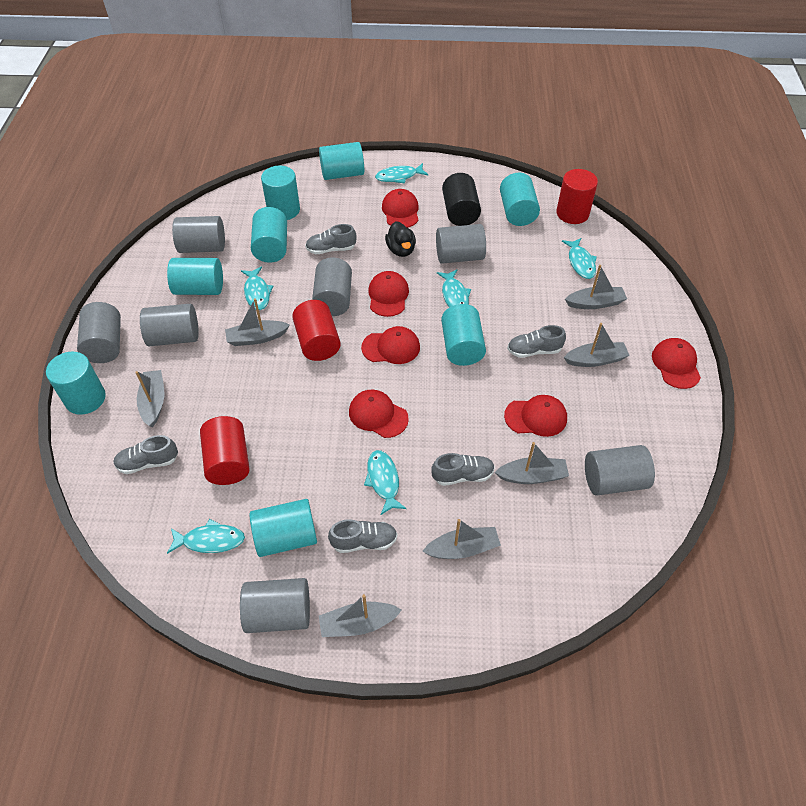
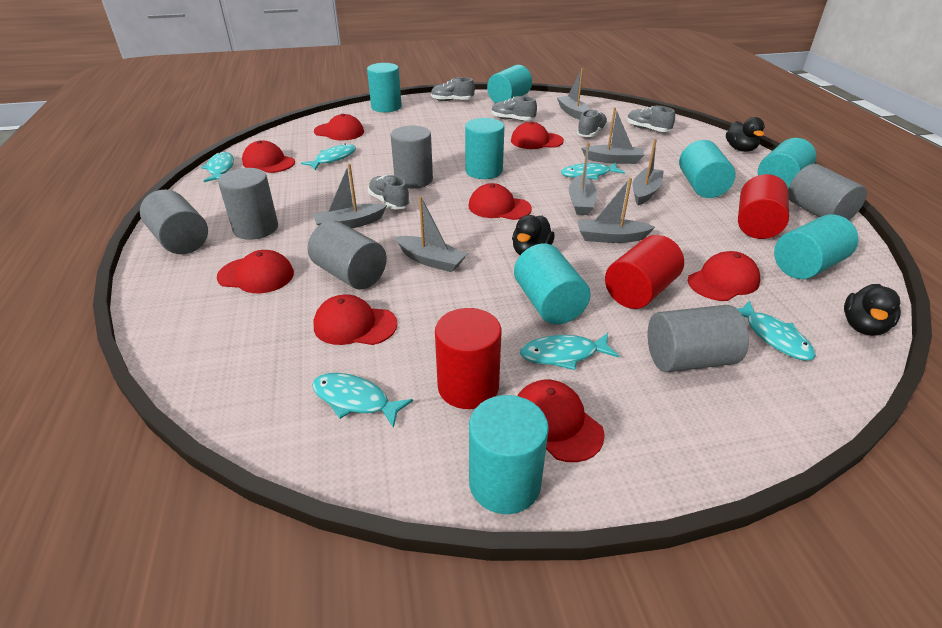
black cylinder: [442,173,481,226] = 1 -> none = 0
black duck: [385,221,416,257] = 1 -> [512,215,555,255] [726,117,765,152] [844,284,901,336] = 3
grey cylinder: [77,302,121,363] [140,304,199,346] [172,216,225,253] [240,578,310,633] [312,258,352,316] [436,224,486,264] [585,445,655,496] = 7 -> [140,190,208,254] [218,168,278,240] [308,220,387,290] [390,125,433,188] [648,305,749,372] [788,164,867,220] = 6
red cap: [349,390,409,438] [361,326,420,364] [368,271,409,317] [382,189,419,228] [504,395,567,437] [652,338,701,389] = 6 -> [217,250,294,293] [242,140,295,173] [314,114,364,140] [314,294,397,345] [469,183,532,220] [511,122,564,149] [517,380,605,462] [688,251,760,301] = 8

